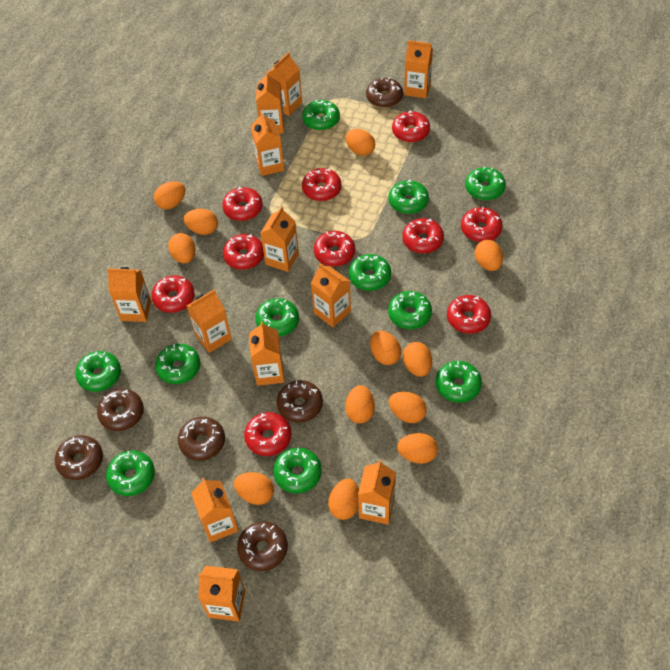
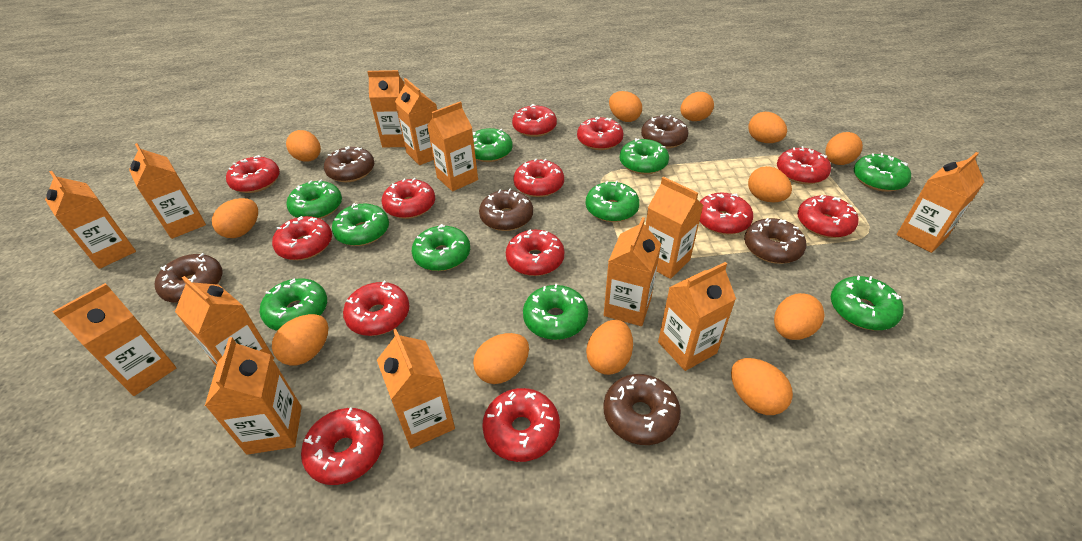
green donut: [75,351,121,392] [106,451,155,496] [155,344,200,384] [255,298,299,337] [273,448,322,494] [302,100,340,130] [349,254,391,291] [388,291,432,329] [389,179,429,214] [436,361,482,403] [465,167,506,201] = 11 -> [260,278,327,331] [287,180,342,219] [332,203,389,246] [412,224,470,271] [473,128,513,162] [523,284,588,340] [586,181,640,222] [620,138,669,175] [831,276,904,330] [854,153,911,192] = 10
orange carton: [107,267,151,322] [187,289,232,353] [191,478,239,543] [198,566,245,621] [249,321,284,386] [251,111,284,176] [256,71,284,134] [260,206,299,272] [268,52,302,116] [311,263,351,327] [358,460,396,524] [404,40,433,98] = 12 -> [45,171,136,269] [52,283,176,396] [129,143,206,239] [175,276,274,366] [205,337,302,455] [367,70,405,147] [377,329,455,449] [395,78,437,165] [427,101,478,191] [604,217,661,326] [646,177,703,279] [658,262,736,371] [897,152,984,253] = 13
red donut: [151,275,195,313] [222,187,263,221] [223,234,264,270] [244,412,291,456] [302,168,342,201] [314,231,355,267] [392,110,430,142] [402,218,444,254] [447,295,491,334] [461,207,503,242] = 10 -> [226,155,280,193] [272,216,332,260] [301,408,384,485] [343,281,410,336] [382,178,435,219] [482,388,560,462] [506,230,564,276] [512,104,557,137] [513,159,564,197] [577,117,624,150] [699,193,754,235] [777,146,831,184] [797,195,859,238] = 13

